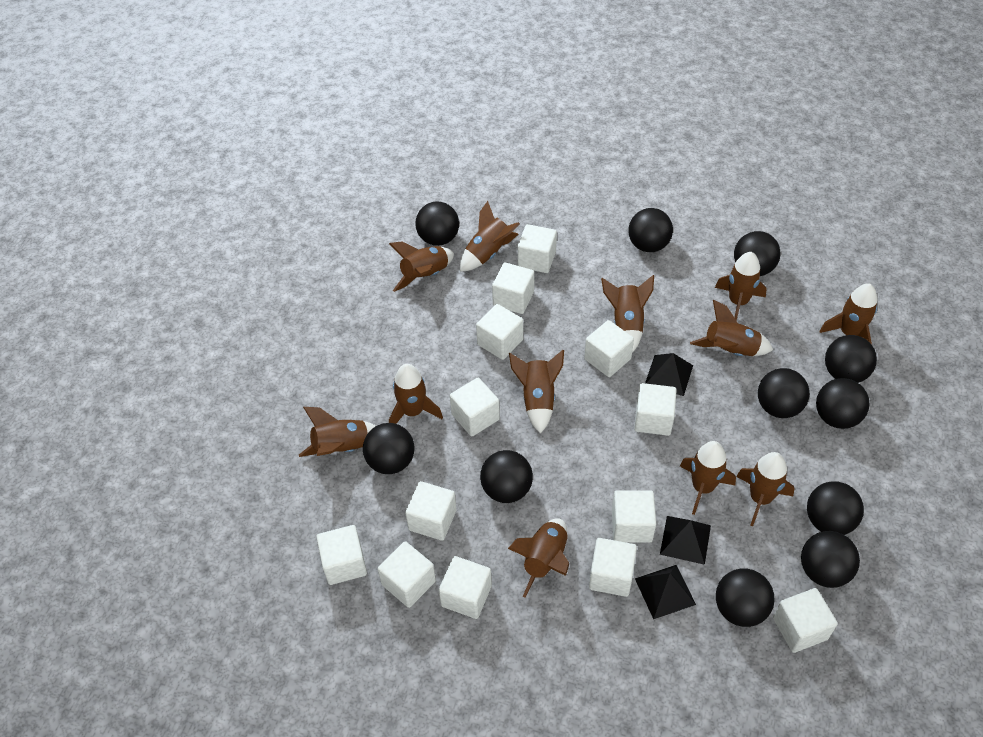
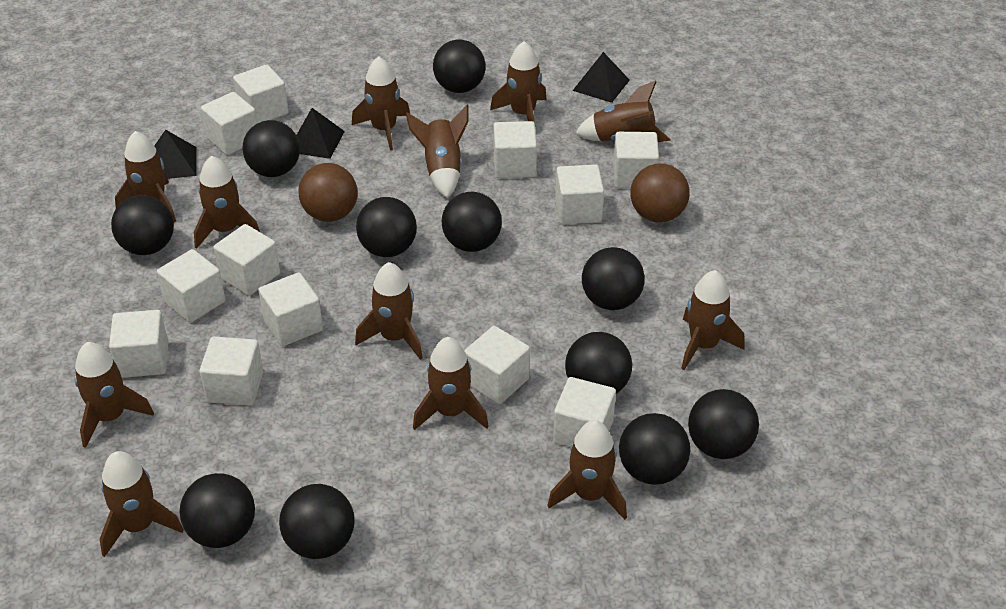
brown ball: none = 0 -> [298,163,358,222] [630,164,690,222] = 2
white cube: [316,525,367,585] [378,541,436,608] [405,481,457,541] [439,556,492,619] [450,378,500,437] [476,304,523,360] [492,262,534,314] [518,224,557,273] [584,320,634,377] [589,538,637,597] [612,490,656,543] [634,383,677,436] [773,588,838,653] = 13 -> [109,310,168,378] [157,249,225,323] [199,336,263,406] [201,92,257,155] [213,224,280,296] [233,64,289,123] [258,272,323,346] [464,326,530,404] [493,121,537,178] [553,377,616,447] [555,164,604,224] [613,132,659,188] = 12

